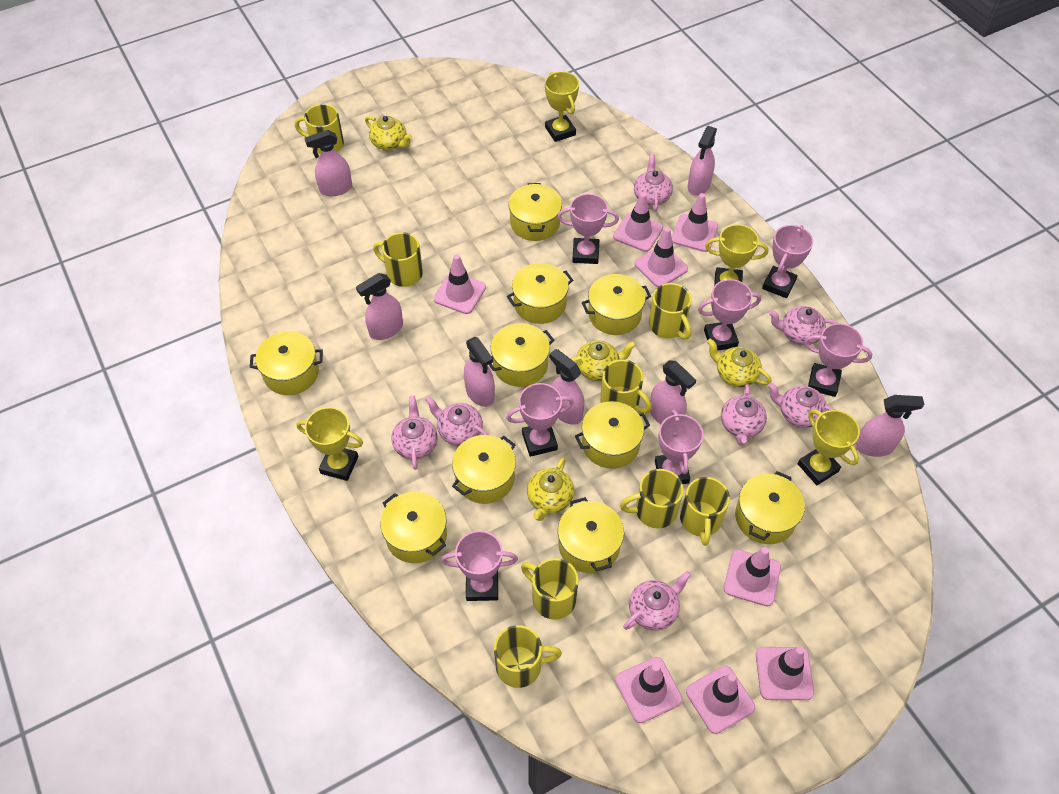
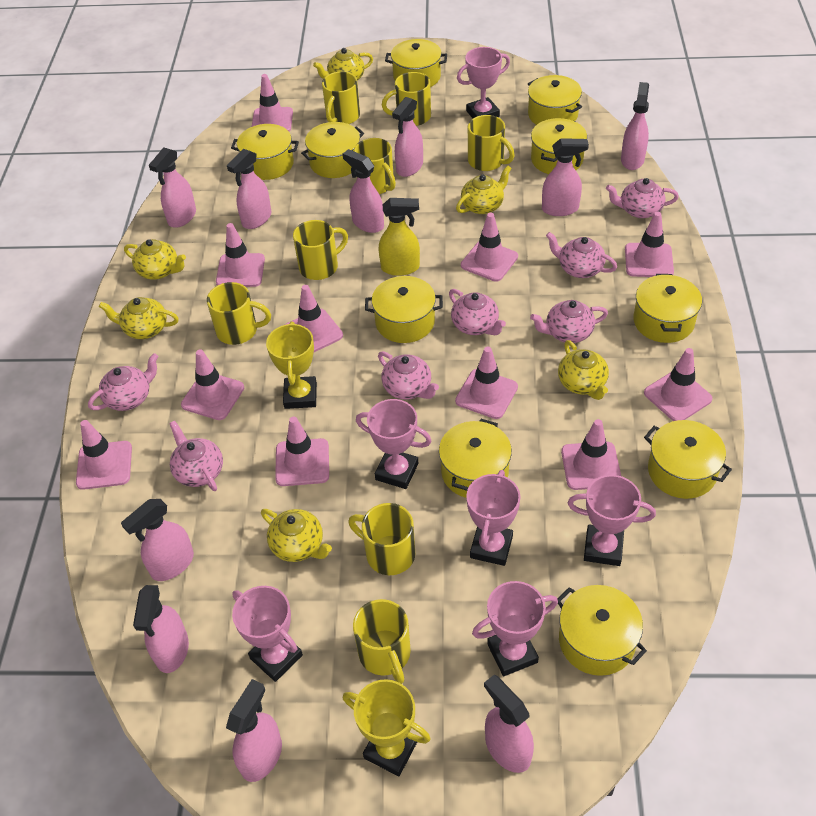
pink spray bottle: [305,130,352,196] [356,273,403,340] [464,337,495,407] [549,349,584,425] [650,360,696,424] [688,126,717,196] [855,395,924,457] = 7 -> [121,499,194,581] [133,585,189,673] [149,148,196,228] [226,679,282,782] [227,149,271,229] [343,149,384,233] [392,97,423,177] [484,675,534,773] [542,138,589,216] [621,82,649,170] = 10
pink traffic cone: [434,254,486,314] [613,192,663,252] [615,657,683,723] [634,227,688,287] [671,193,718,252] [686,666,755,734] [724,547,781,606] [756,646,814,700] = 8 -> [76,420,132,490] [181,349,244,420] [216,223,265,287] [252,74,293,132] [275,417,329,486] [285,285,343,352] [455,346,518,419] [461,213,518,282] [561,419,621,490] [625,211,674,277] [644,348,712,421] = 11
pink trophy: [441,530,518,601] [506,383,574,457] [558,194,619,264] [655,409,704,484] [698,279,761,350] [762,225,813,298] [804,323,872,397] = 7 -> [232,586,303,682] [356,399,432,489] [457,47,510,118] [466,470,520,566] [472,581,558,676] [567,475,656,566] = 6
yellow spray bottle: none = 0 -> [379,198,420,276] = 1
yellow teapot: [365,116,412,150] [527,457,574,521] [571,340,636,381] [707,339,772,387] = 4 -> [99,297,179,339] [124,239,186,280] [261,509,332,562] [313,48,373,81] [456,165,512,214] [558,340,609,400] = 6
yellow trophy: [296,407,363,481] [545,71,579,142] [705,224,768,286] [798,409,860,485] = 4 -> [266,322,317,409] [343,679,431,776] = 2

